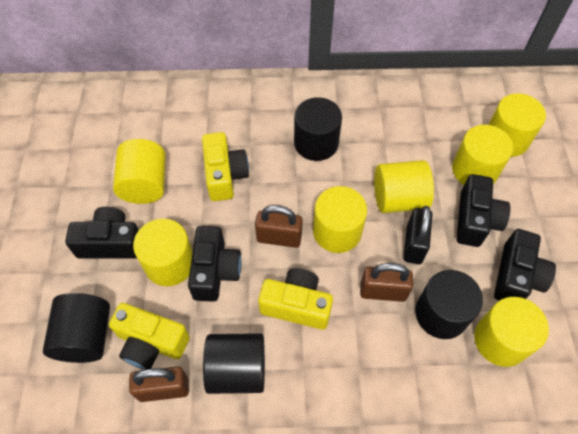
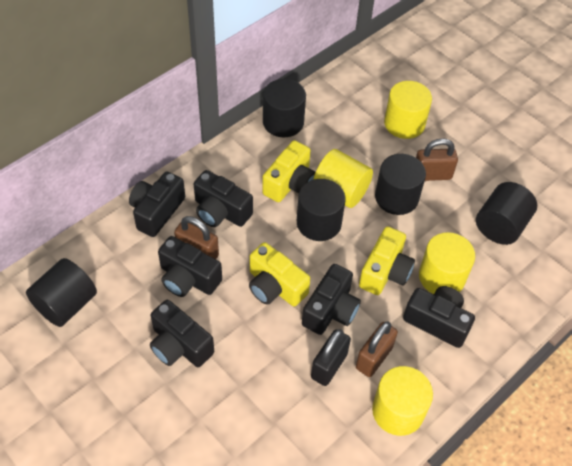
black camera: [65,207,139,259] [188,226,242,302] [457,174,510,247] [494,229,556,301] = 4 -> [129,172,185,237] [150,300,214,367] [158,236,222,297] [194,170,253,227] [302,264,361,335] [403,286,475,348] = 6
black cylinder: [43,293,110,363] [203,333,265,394] [294,97,342,161] [415,270,483,339] = 4 -> [26,258,97,327] [263,79,306,137] [297,179,346,241] [375,154,426,215] [476,182,537,245] = 5
yellow cylinder: [113,139,166,204] [133,219,193,286] [313,186,367,253] [374,160,434,213] [452,125,513,185] [474,297,549,367] [489,93,546,157] = 7 -> [313,149,373,208] [372,366,433,436] [384,81,432,139] [419,232,475,294] = 4

